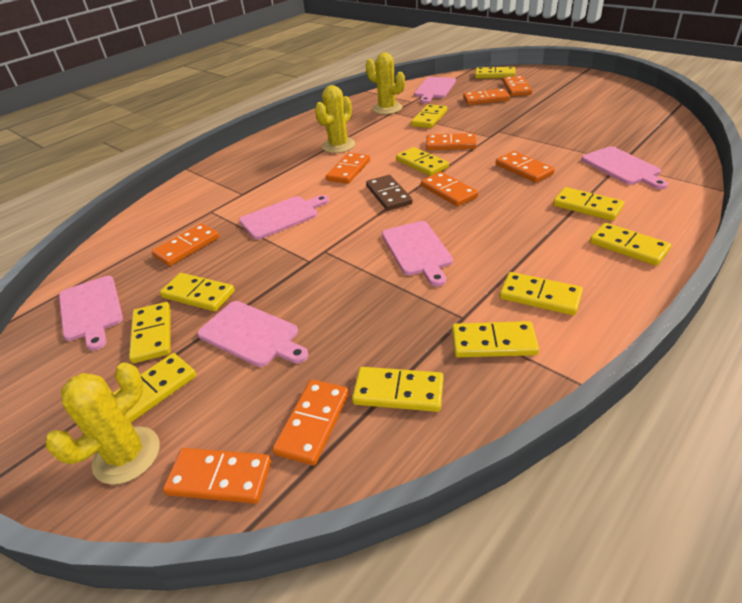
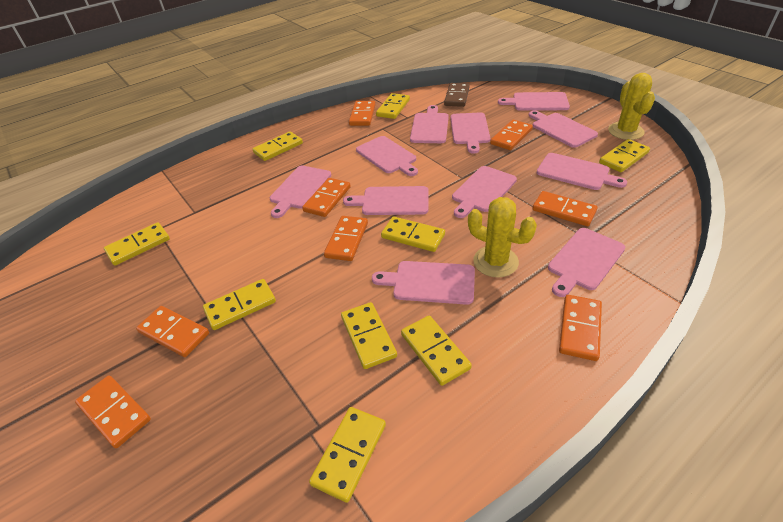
orange domino: [152,223,219,266] [163,448,271,504] [272,380,349,466] [326,153,370,184] [421,172,478,206] [426,133,477,150] [463,88,510,105] [496,151,555,183] [503,76,532,96] = 9 -> [75,375,151,448] [136,306,209,357] [302,178,351,217] [324,216,368,261] [349,101,376,126] [490,120,533,150] [532,191,597,226] [559,295,602,361] = 8
pink cutting board: [59,276,123,351] [197,301,308,367] [239,195,329,240] [382,221,453,286] [414,77,456,103] [581,146,668,189] = 6 -> [270,166,332,218] [343,186,429,215] [356,136,418,176] [372,261,475,305] [410,105,449,143] [450,113,490,154] [452,166,517,218] [498,92,570,111] [529,110,598,148] [537,153,627,190] [548,228,625,297] = 11
yellow cactus: [45,362,160,485] [315,85,355,153] [366,53,405,114] = 3 -> [468,197,537,278] [608,73,655,140] = 2
yellow domino: [113,353,196,423] [129,302,170,363] [160,273,235,311] [352,367,444,412] [396,147,449,176] [411,104,447,128] [452,321,539,357] [475,67,516,79] [499,272,583,315] [553,187,624,221] [590,223,671,266] = 11 -> [104,222,170,266] [203,279,276,330] [252,131,303,161] [309,407,386,503] [341,302,397,369] [376,93,410,119] [381,216,445,252] [401,316,472,386] [599,139,650,172] = 9

